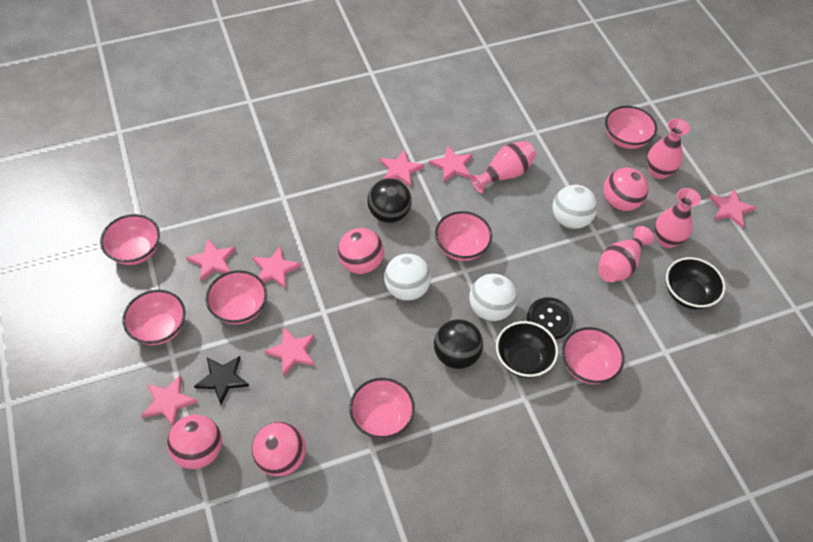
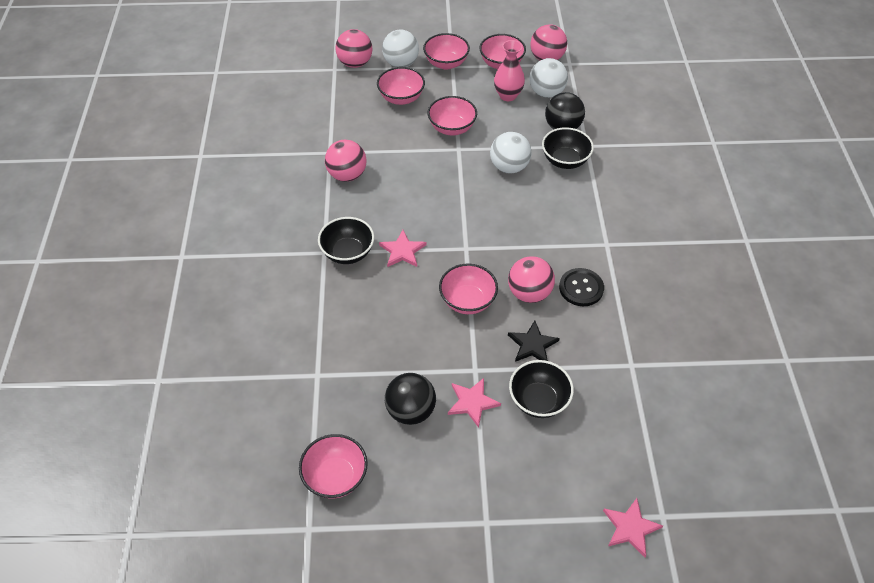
black bowl: [496,321,558,378] [666,257,725,309] = 2 -> [318,217,374,264] [509,360,574,418] [542,127,594,169] = 3
pink bowl: [100,214,160,265] [122,290,186,345] [206,270,267,325] [349,378,415,439] [435,211,492,261] [562,327,624,384] [605,106,657,149] = 7 -> [299,434,368,498] [377,67,425,105] [423,33,470,70] [427,96,477,135] [439,264,498,314] [479,34,526,69] = 6
pink star: [141,375,198,426] [186,239,236,282] [253,246,301,289] [264,328,315,376] [380,150,424,187] [429,145,473,182] [708,189,756,228] = 7 -> [379,230,426,267] [448,378,501,428] [603,498,663,557] = 3
pink vase: [470,141,536,193] [598,226,654,282] [647,118,690,179] [655,188,701,248] = 4 -> [494,40,525,101] = 1

